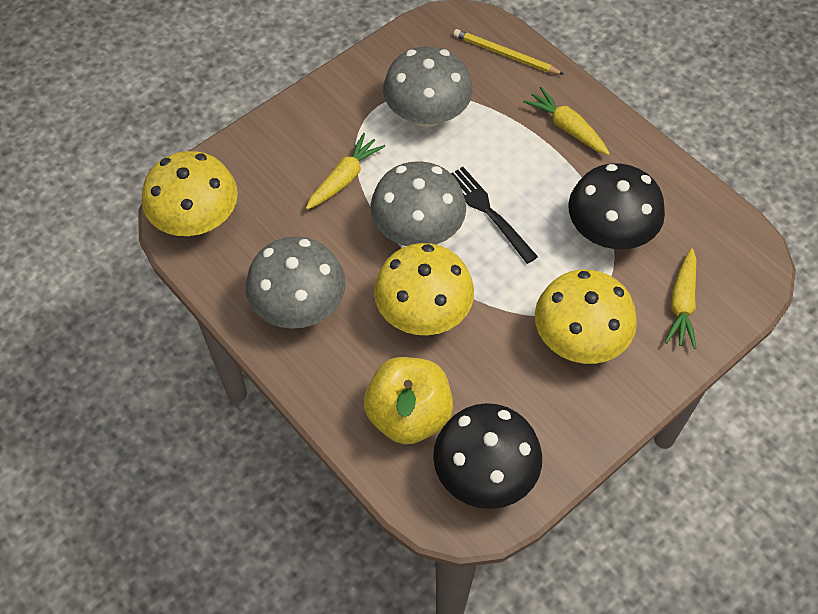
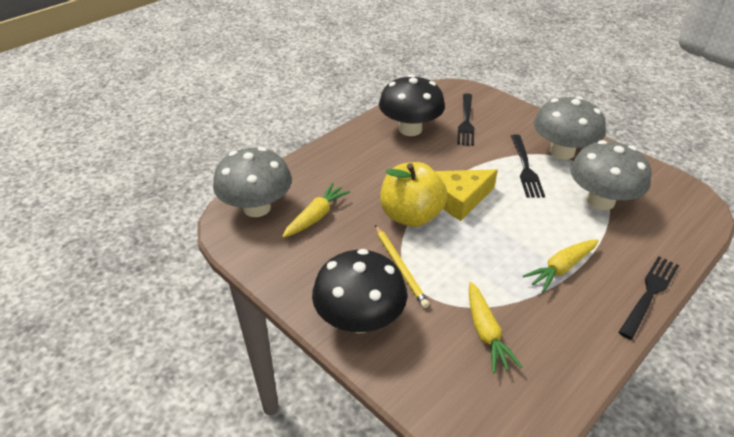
black fork: [451,167,538,264] = 1 -> [457,93,474,146] [511,134,545,198] [619,256,679,340] = 3
yellow cheese: none = 0 -> [435,169,498,221] = 1
yellow mushroom: [142,151,238,236] [374,243,474,335] [535,270,637,364] = 3 -> none = 0

